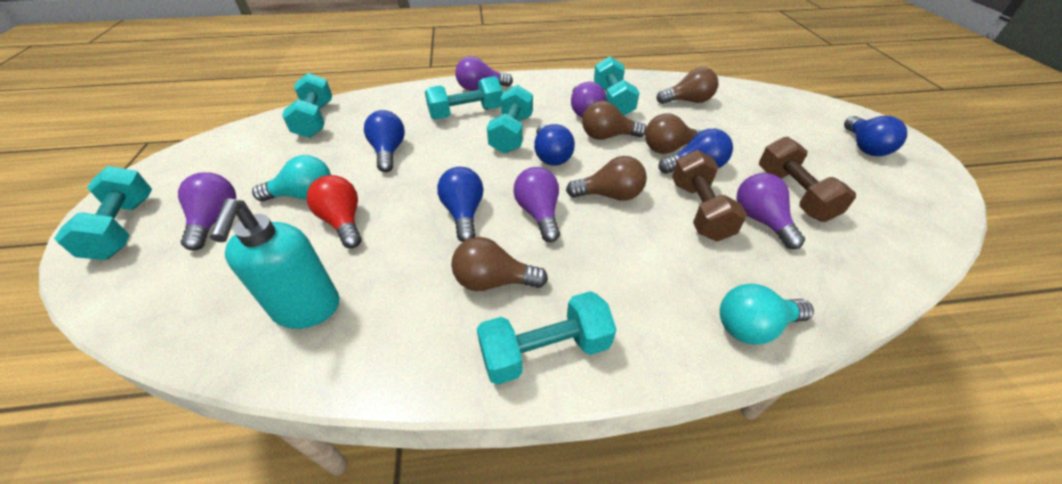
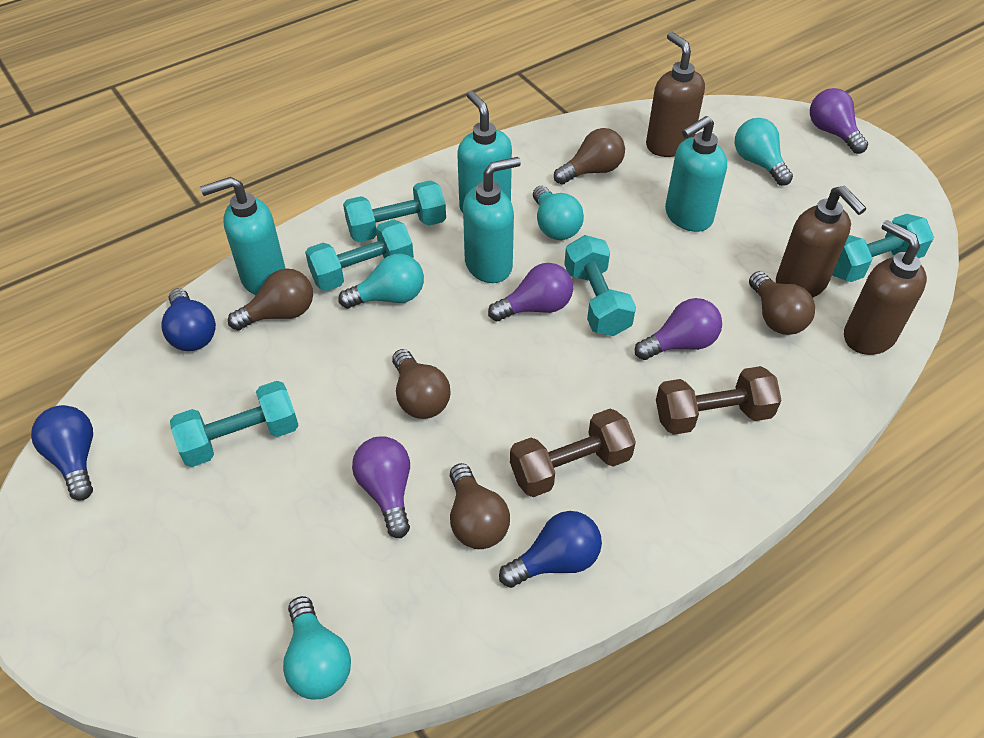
blue light bulb: [364,110,405,172] [437,167,484,242] [534,124,575,166] [658,129,733,174] [844,116,907,156] = 5 -> [31,405,93,501] [161,288,216,351] [499,511,602,588] = 3
brown soap dispenser: none = 0 -> [646,32,705,157] [776,186,866,297] [844,220,927,355] = 3
purple light bulb: [178,172,236,251] [455,56,513,91] [513,167,560,242] [571,82,606,118] [736,173,805,249] = 5 -> [352,437,410,538] [488,263,573,321] [635,298,722,360] [810,88,868,154] = 4
red light bulb: [307,175,361,248] = 1 -> none = 0
turquoise dumbbell: [54,166,152,260] [282,73,332,138] [425,76,502,120] [477,291,616,385] [487,85,533,154] [594,57,639,115] = 6 -> [170,381,299,467] [305,219,414,291] [343,180,446,242] [564,235,636,336] [832,214,934,282] = 5
turquoise light bulb: [252,155,331,201] [720,284,814,344] = 2 -> [283,596,351,699] [338,254,424,308] [533,186,584,240] [735,118,793,186] = 4
turquoise soap dispenser: [210,198,340,329] = 1 -> [200,177,286,295] [457,91,512,213] [463,157,521,283] [665,116,727,232] = 4

